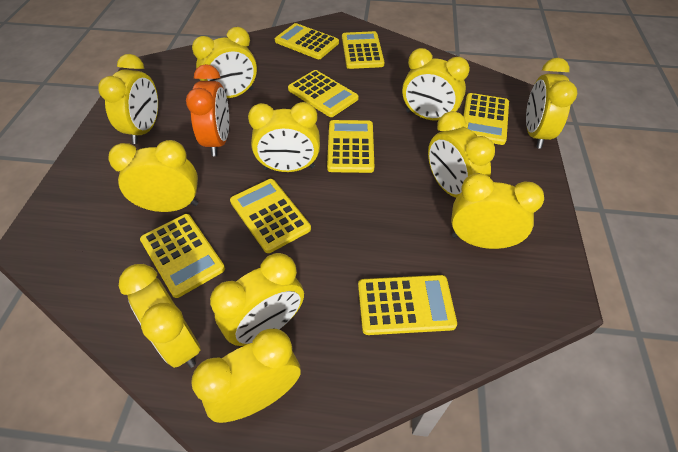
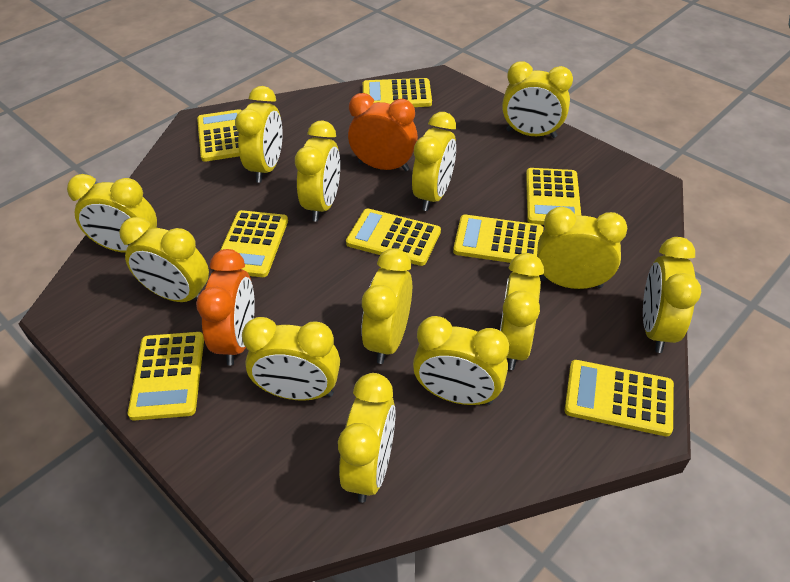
orange clock: [186,64,229,156] = 1 -> [196,249,255,365] [348,93,418,171] = 2
yellow clock: [98,54,158,144] [108,140,198,212] [119,264,201,368] [191,329,301,423] [192,27,257,98] [210,253,304,346] [248,102,320,172] [402,48,470,120] [428,111,495,198] [451,173,544,249] [526,58,577,149] = 11 -> [67,174,157,253] [119,217,209,302] [235,86,283,183] [242,317,340,401] [295,120,340,222] [338,373,396,503] [362,248,412,364] [412,112,456,211] [413,316,509,405] [500,253,544,370] [502,61,573,138] [537,207,627,289] [643,237,701,353] = 13

